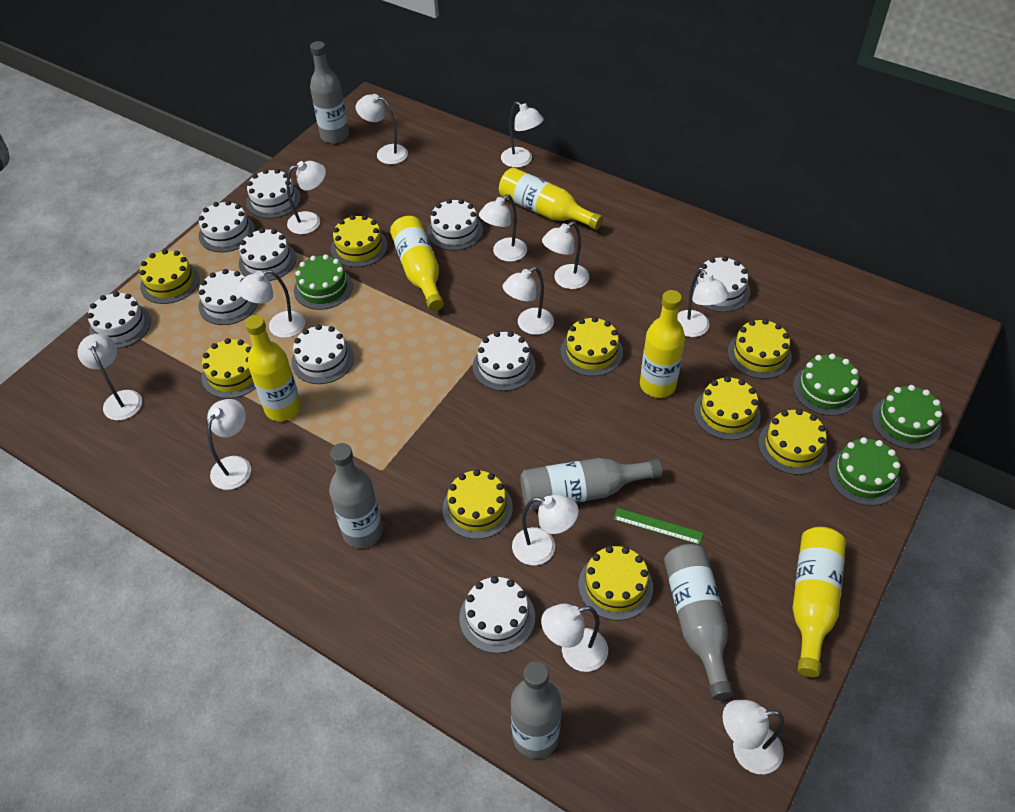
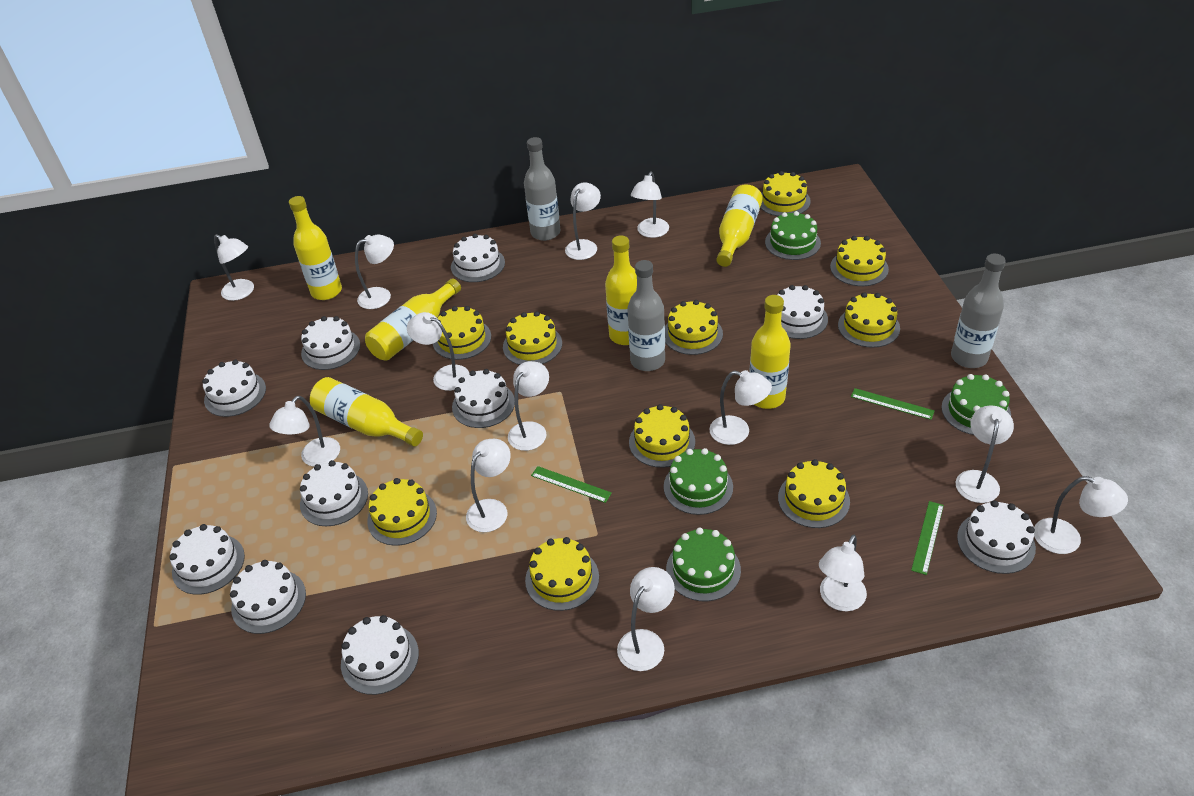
green ruler: [613,508,703,545] = 1 -> [531,466,612,503] [851,388,935,420] [911,501,944,575] = 3
grey bottle: [310,41,349,144] [329,443,383,548] [511,661,561,759] [520,458,662,510] [664,544,733,700] = 5 -> [524,137,561,241] [627,260,665,371] [951,254,1006,368] = 3
yellow bottle: [245,315,301,421] [390,216,444,311] [499,168,603,230] [640,290,685,398] [793,527,846,677] = 5 -> [289,196,342,300] [310,377,423,447] [365,278,461,361] [605,235,637,345] [716,184,763,267] [749,295,791,409] = 6
yellow cake: [140,249,199,304] [202,338,255,399] [331,215,388,267] [442,469,513,539] [561,317,623,376] [579,546,653,620] [694,376,761,440] [728,319,792,379] [758,409,828,475] = 9 -> [367,478,437,546] [433,306,491,360] [503,311,562,365] [525,537,599,611] [629,404,695,468] [665,300,723,355] [760,171,811,216] [778,459,850,528] [830,236,889,286] [838,292,900,348] = 10

